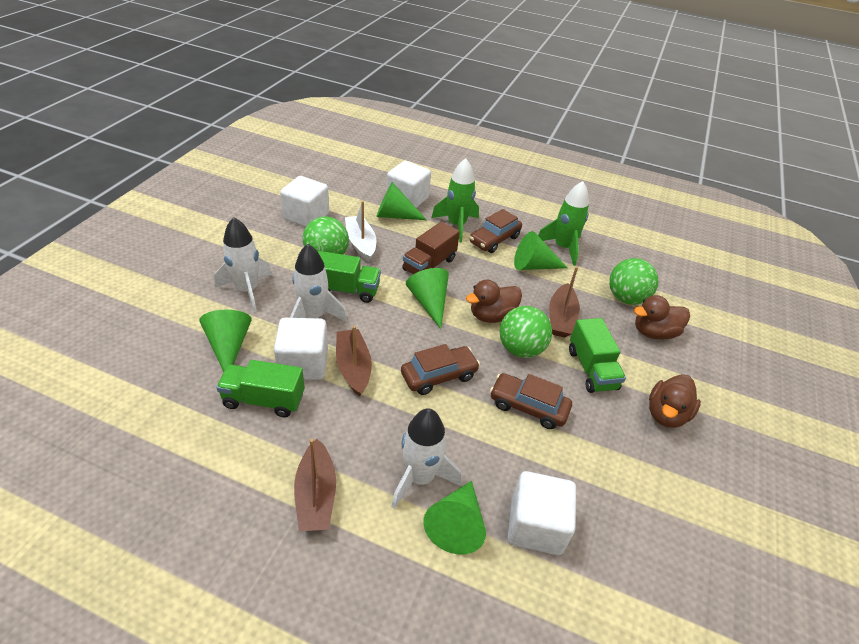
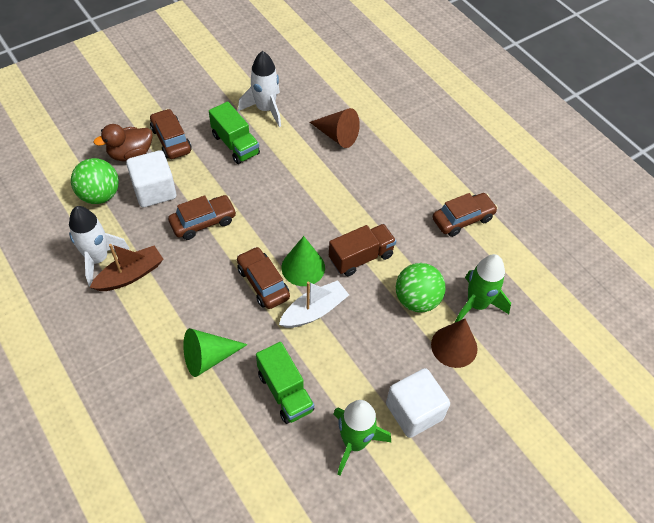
brown boat: [294,439,336,531] [336,326,372,397] [549,266,580,338] = 3 -> [89,244,164,291] = 1
brown car: [401,344,480,395] [470,209,522,253] [490,373,572,429] = 3 -> [150,109,192,159] [168,195,237,240] [237,247,290,309] [433,193,498,237] = 4
brown cone: none = 0 -> [310,108,360,148] [431,318,478,368] = 2
brown duck: [466,280,522,323] [634,295,690,340] [649,374,701,428] = 3 -> [94,124,152,162] = 1
green ball: [303,217,349,255] [500,306,552,358] [609,258,658,305] = 3 -> [71,158,119,204] [396,263,446,313] = 2
green cone: [199,310,252,372] [376,182,427,220] [406,268,449,329] [423,481,486,554] [514,231,567,270] = 5 -> [183,328,248,377] [281,236,325,286] = 2
green truck: [216,360,305,417] [317,251,381,303] [569,318,626,393] = 3 -> [209,102,260,164] [256,342,314,424] = 2
white cube: [274,318,328,380] [280,176,329,227] [387,161,431,208] [508,471,576,555] = 4 -> [126,150,176,207] [386,368,450,438] = 2
white rocket: [214,217,272,312] [290,244,347,322] [391,408,462,509] = 3 -> [69,206,130,287] [238,51,281,127] = 2

